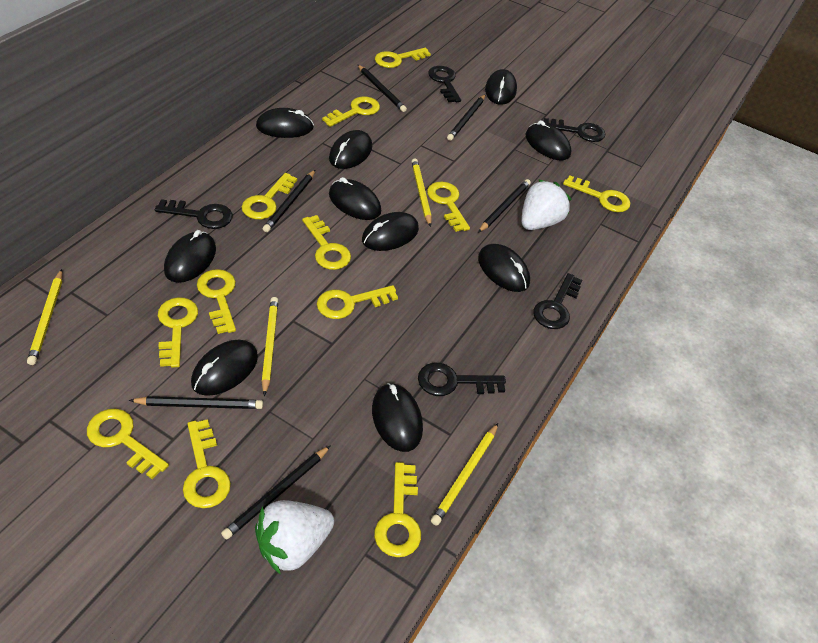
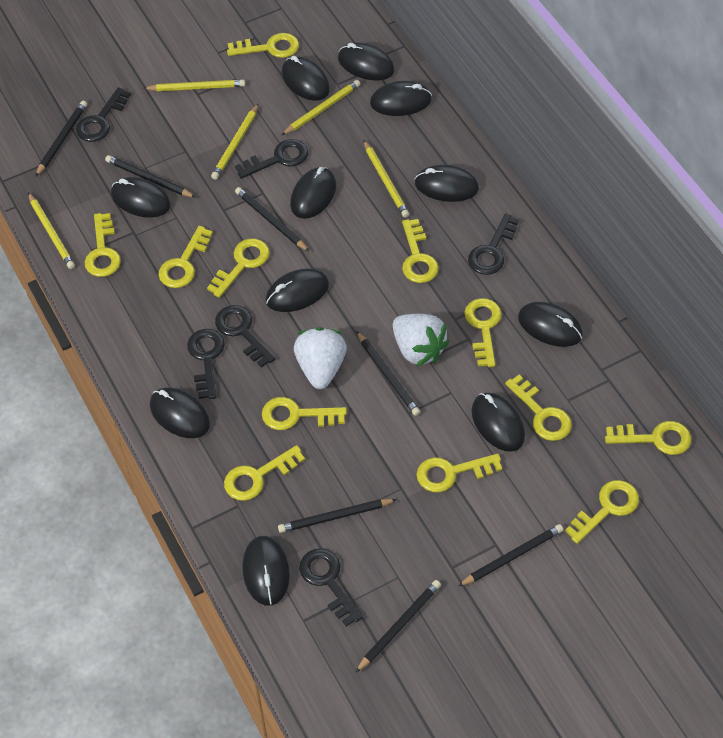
black key: [155,199,233,229] [418,363,506,396] [428,66,461,102] [533,273,582,329] [544,118,605,142] = 5 -> [76,87,131,142] [187,329,225,399] [215,305,276,367] [235,139,308,179] [299,548,363,627] [468,213,519,275] = 6
black mouse: [164,230,216,283] [191,340,258,396] [256,108,314,138] [329,130,372,169] [329,177,381,220] [362,212,419,251] [372,383,423,452] [478,244,530,292] [485,69,517,105] [526,120,571,160] = 10 -> [111,177,171,218] [150,387,210,438] [242,536,290,606] [265,268,329,312] [282,56,330,101] [290,167,336,219] [338,43,395,80] [370,81,432,116] [415,165,479,202] [471,393,525,452] [518,302,583,347] = 11
black pencil: [129,396,263,409] [221,445,331,540] [263,170,315,232] [358,65,407,112] [447,94,486,141] [478,179,531,233] = 6 -> [35,101,87,177] [105,155,196,198] [235,187,309,251] [278,499,397,533] [355,580,441,673] [356,331,420,416] [458,524,563,586] = 7
yellow pencil: [27,269,62,365] [262,297,278,396] [411,158,432,227] [431,423,498,526] = 4 -> [28,193,75,269] [143,80,245,91] [211,103,259,180] [282,80,360,135] [364,140,409,218] = 5

